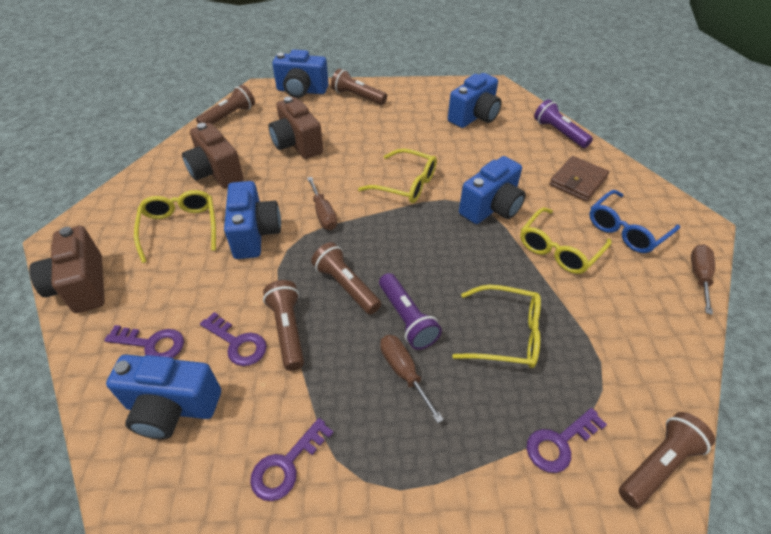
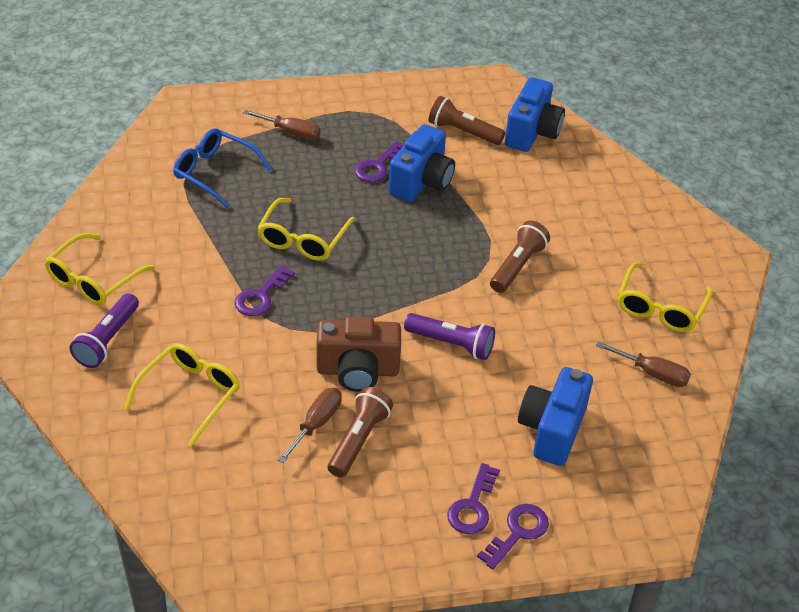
blue camera: [106,354,221,439] [224,181,281,259] [272,50,329,98] [448,73,502,128] [459,156,526,224] = 5 -> [389,124,455,202] [505,77,565,152] [518,367,593,466] = 3
brown camera: [29,226,105,313] [182,123,244,188] [269,97,323,159] = 3 -> [317,317,401,392] = 1
brown flashlight: [196,85,255,125] [263,280,304,371] [311,242,381,315] [331,69,387,105] [619,412,715,508] = 5 -> [328,387,393,478] [429,96,505,145] [490,221,550,293] = 3
brown wallet: [549,156,609,202] = 1 -> none = 0

